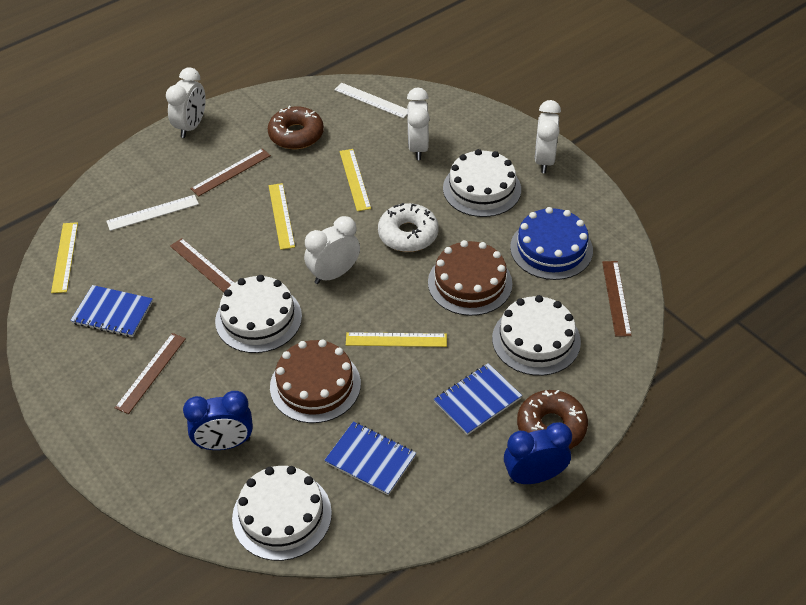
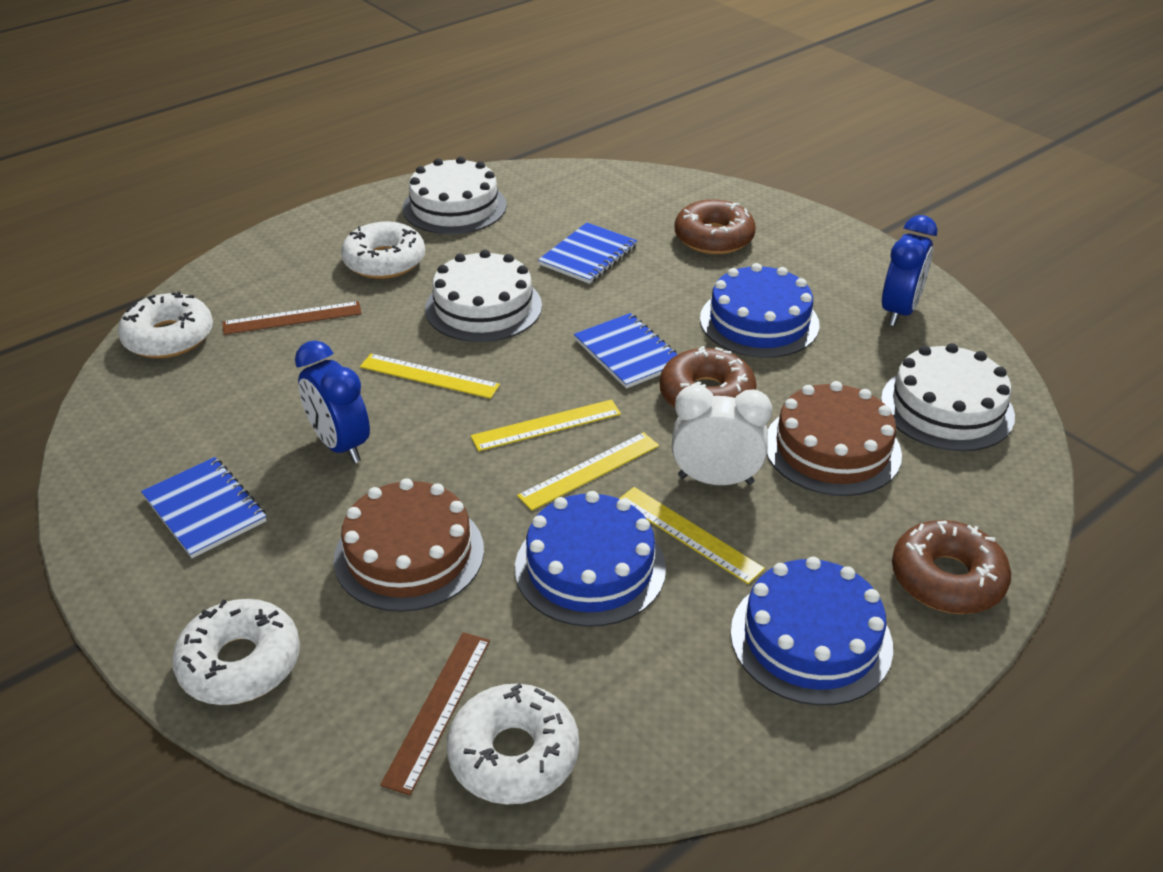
blue cake: [510,207,593,280] = 1 -> [515,491,666,627] [700,263,819,358] [731,557,893,706] = 3
brown donut: [268,106,324,149] [517,390,588,449] = 2 -> [660,346,757,408] [675,199,756,254] [892,520,1011,614] = 3
brown ruler: [115,333,186,414] [170,238,235,292] [190,148,271,196] [602,261,632,337] = 4 -> [223,301,362,335] [380,632,490,796] = 2
white cake: [215,275,302,353] [232,466,332,561] [443,149,521,217] [492,295,581,376] = 4 -> [403,157,507,234] [425,250,542,342] [881,343,1015,451] = 3
white clock: [166,68,206,138] [304,216,360,284] [407,88,430,160] [535,100,561,173] = 4 -> [672,385,772,485] = 1
white donut: [378,203,439,252] = 1 -> [118,291,213,358] [172,599,300,705] [341,222,425,279] [447,683,579,805] = 4
white ruler: [106,195,199,231] [334,83,407,118] = 2 -> none = 0

